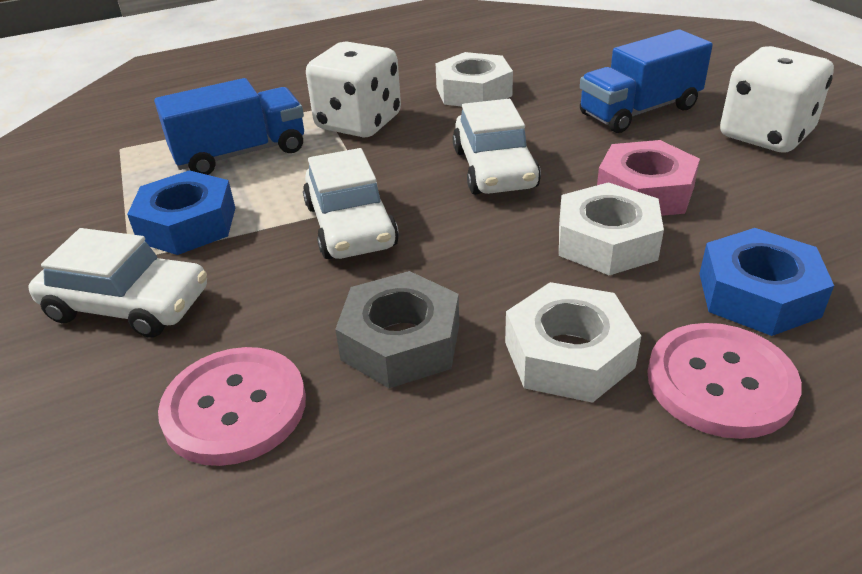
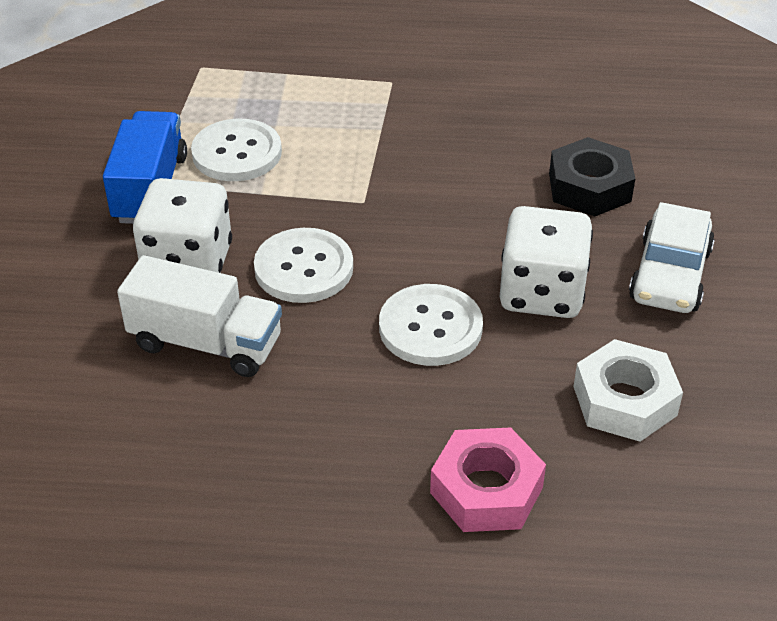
black nut: none = 0 -> [549,137,635,216] = 1
blue nut: [127,170,235,255] [699,228,834,336] = 2 -> none = 0
blue truck: [154,78,304,175] [580,29,713,133] = 2 -> [103,111,187,224] = 1
grey nut: [335,271,459,388] = 1 -> none = 0
pink button: [158,347,306,466] [647,323,802,439] = 2 -> none = 0
white button: none = 0 -> [191,119,282,181] [254,228,353,303] [379,284,483,366] = 3
white car: [29,228,207,338] [303,148,399,259] [453,99,541,194] = 3 -> [629,202,715,313] = 1
white nut: [435,52,513,107] [505,282,641,403] [559,182,664,275] = 3 -> [573,339,683,442] = 1
white truck: none = 0 -> [117,255,282,377] = 1

